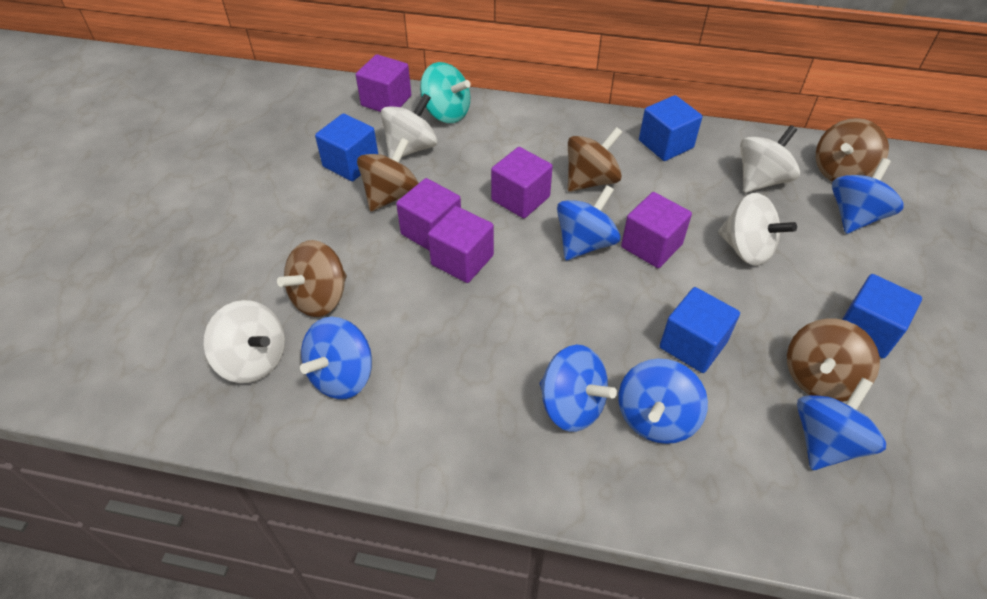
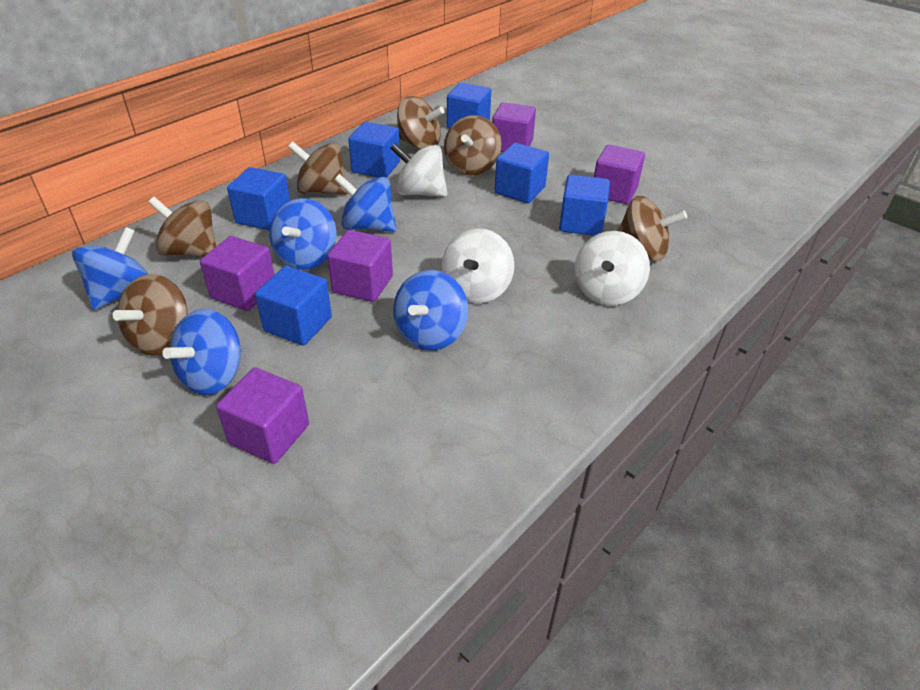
blue cube: [315,113,378,181] [639,95,703,161] [659,287,740,373] [842,274,922,358] = 4 -> [227,167,290,231] [255,266,332,346] [348,122,400,178] [447,83,491,129] [494,143,549,204] [559,174,610,236] = 6
blue spinning top: [300,317,372,399] [540,345,617,432] [557,185,621,260] [618,359,708,444] [797,377,886,470] [832,158,904,234] = 6 -> [72,227,148,310] [162,309,241,395] [270,198,337,270] [334,174,396,232] [393,270,468,350] = 5
brown spinning top: [277,240,347,317] [357,138,419,211] [568,127,622,192] [787,319,880,402] [816,118,889,182] = 5 -> [113,274,188,356] [148,197,216,257] [288,141,349,194] [397,96,445,150] [444,115,501,176] [617,196,687,262] = 6
turquoise spinning top: [420,62,471,123] = 1 -> none = 0
white spinning top: [204,300,285,383] [381,93,437,159] [718,193,797,266] [740,125,800,193] = 4 -> [390,143,447,197] [442,228,514,303] [574,231,650,305] = 3

